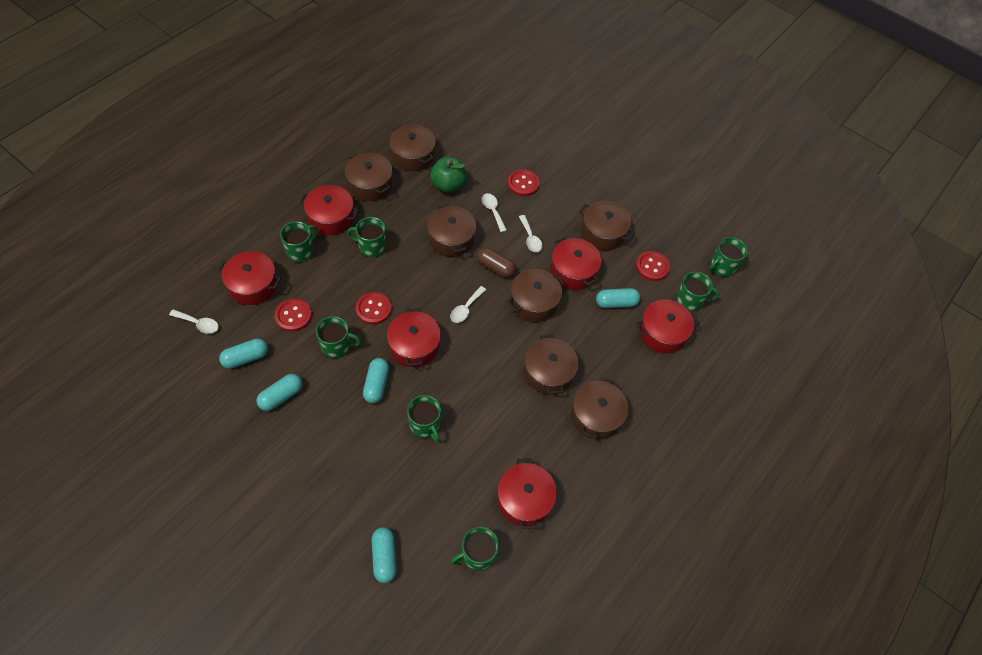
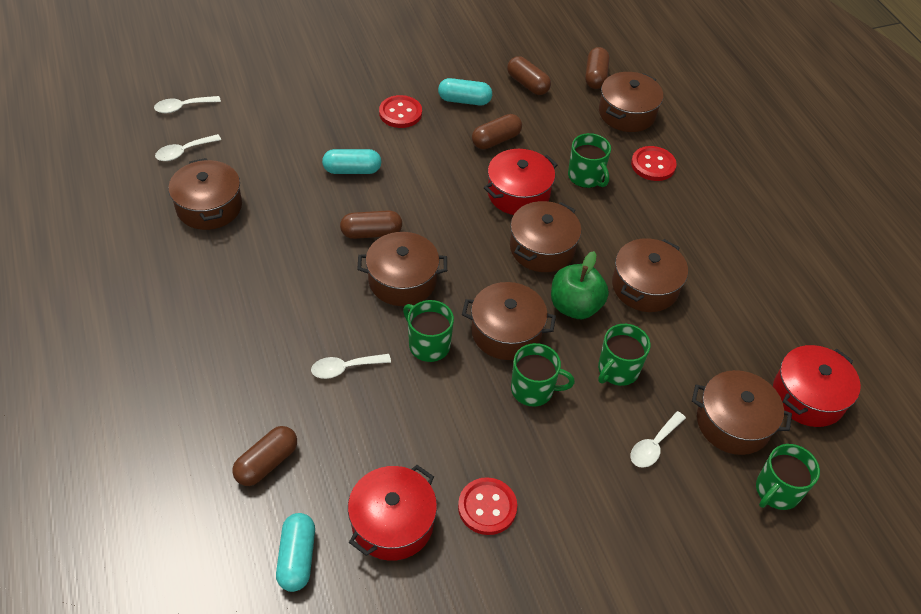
brown capsule: [476,247,516,278] = 1 -> [232,426,297,486] [340,210,402,239] [472,114,522,149] [507,56,551,95] [585,47,609,89] = 5
green mug: [280,221,318,262] [316,316,361,358] [347,217,386,257] [407,395,441,442] [451,527,499,571] [676,272,719,311] [709,237,747,276] = 7 -> [403,300,454,362] [511,343,575,407] [568,133,611,188] [598,324,651,386] [756,444,820,510] = 5
red button: [274,299,312,332] [356,292,392,325] [508,169,539,196] [636,251,670,281] = 4 -> [379,95,422,128] [458,477,517,535] [631,146,677,181] = 3
red pot: [217,251,281,305] [299,185,359,235] [387,308,441,367] [497,458,557,529] [550,237,601,290] [636,299,699,354] = 6 -> [348,465,437,561] [484,149,558,215] [773,345,861,427] = 3
turquoise capsule: [219,338,268,369] [256,374,302,411] [363,358,389,403] [371,527,397,583] [596,288,640,308] = 5 -> [276,513,315,592] [322,149,381,174] [438,78,492,105] = 3

